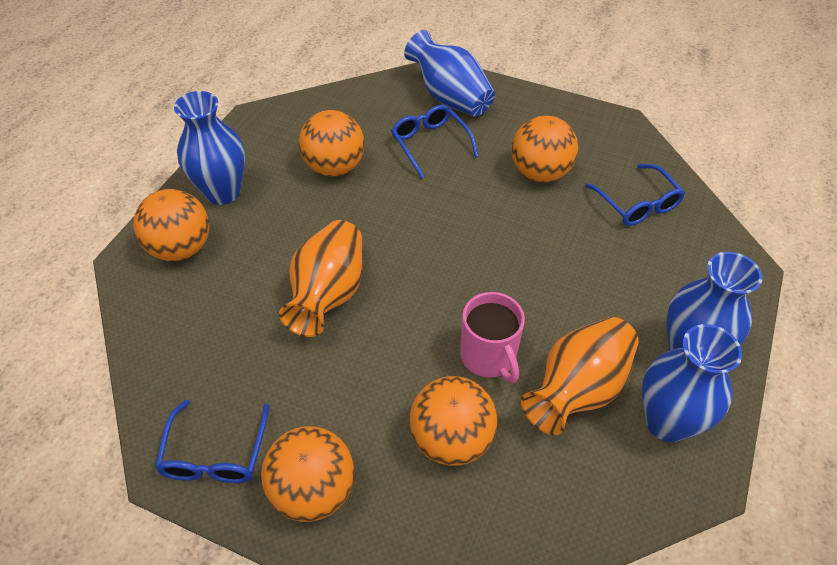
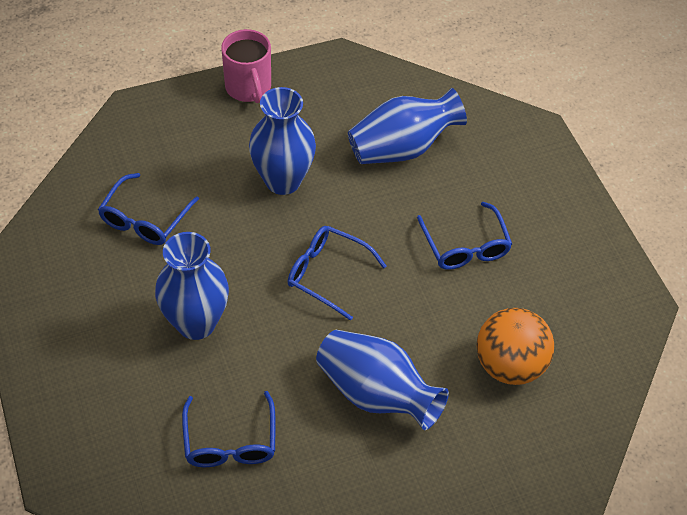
blue glasses: [155,400,269,483] [391,105,479,179] [585,164,685,226] = 3 -> [98,173,199,245] [182,391,275,467] [288,226,387,321] [417,202,512,270] = 4
orange ball: [133,189,210,261] [261,426,355,522] [299,110,364,177] [409,376,497,466] [512,115,578,182] = 5 -> [476,308,554,385] = 1
orange vase: [279,220,362,337] [521,317,639,435] = 2 -> none = 0

